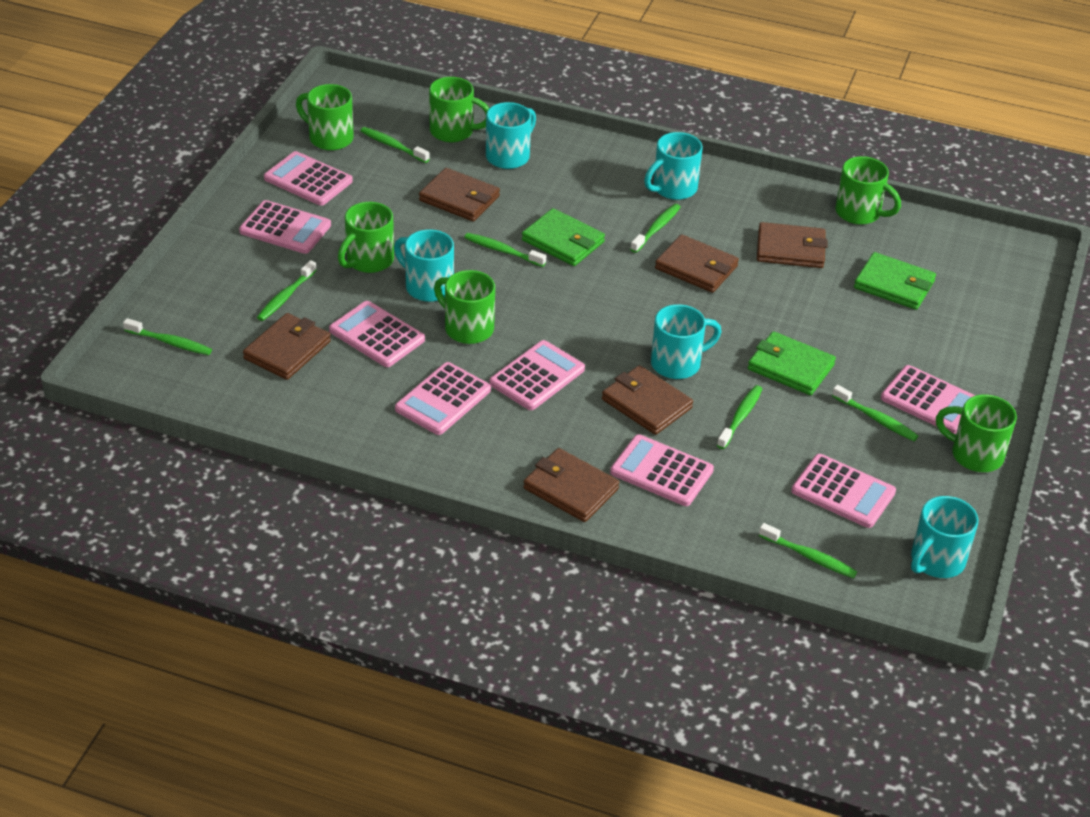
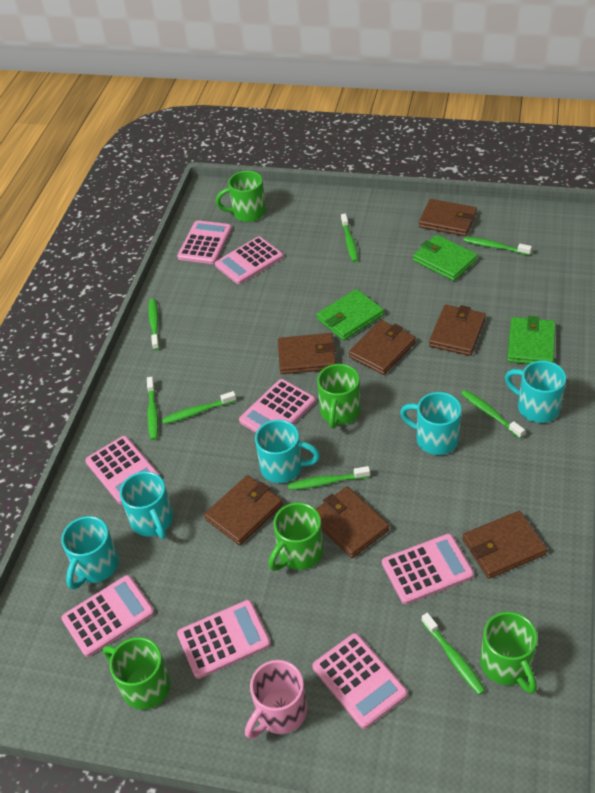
brown wallet: [243,313,331,380] [419,168,500,221] [523,448,620,522] [602,365,693,435] [655,234,739,293] [757,222,828,268] = 6 -> [204,475,283,545] [278,333,336,374] [316,487,389,558] [349,320,416,375] [419,199,477,236] [429,305,486,356] [463,511,547,579] = 7
green mug: [296,84,354,151] [338,202,394,273] [429,77,489,142] [434,270,495,344] [835,156,901,225] [936,394,1017,472] = 6 -> [103,637,171,710] [216,171,266,222] [268,502,324,571] [317,364,361,429] [480,612,538,694] = 5
pink mug: none = 0 -> [245,660,307,739] = 1

